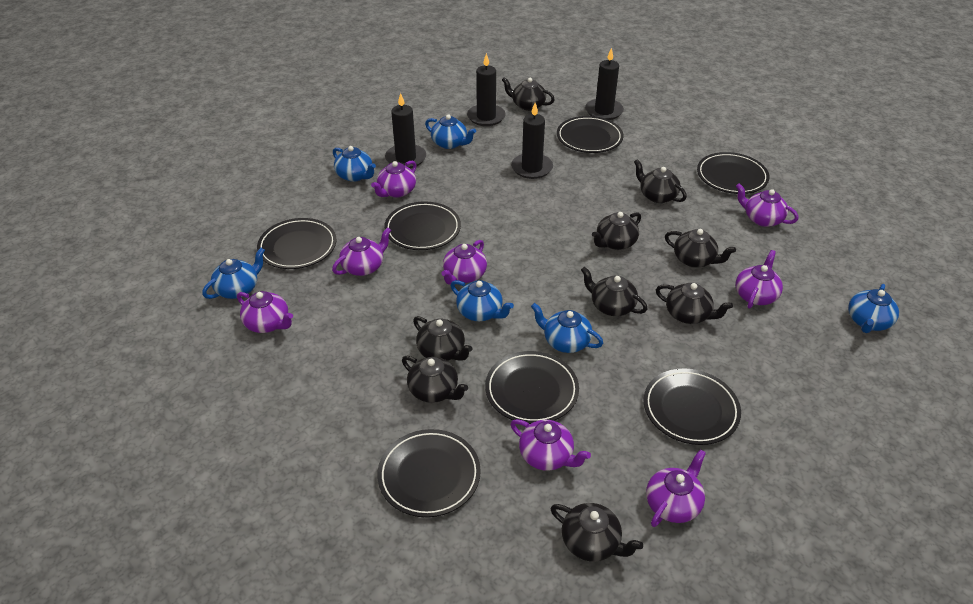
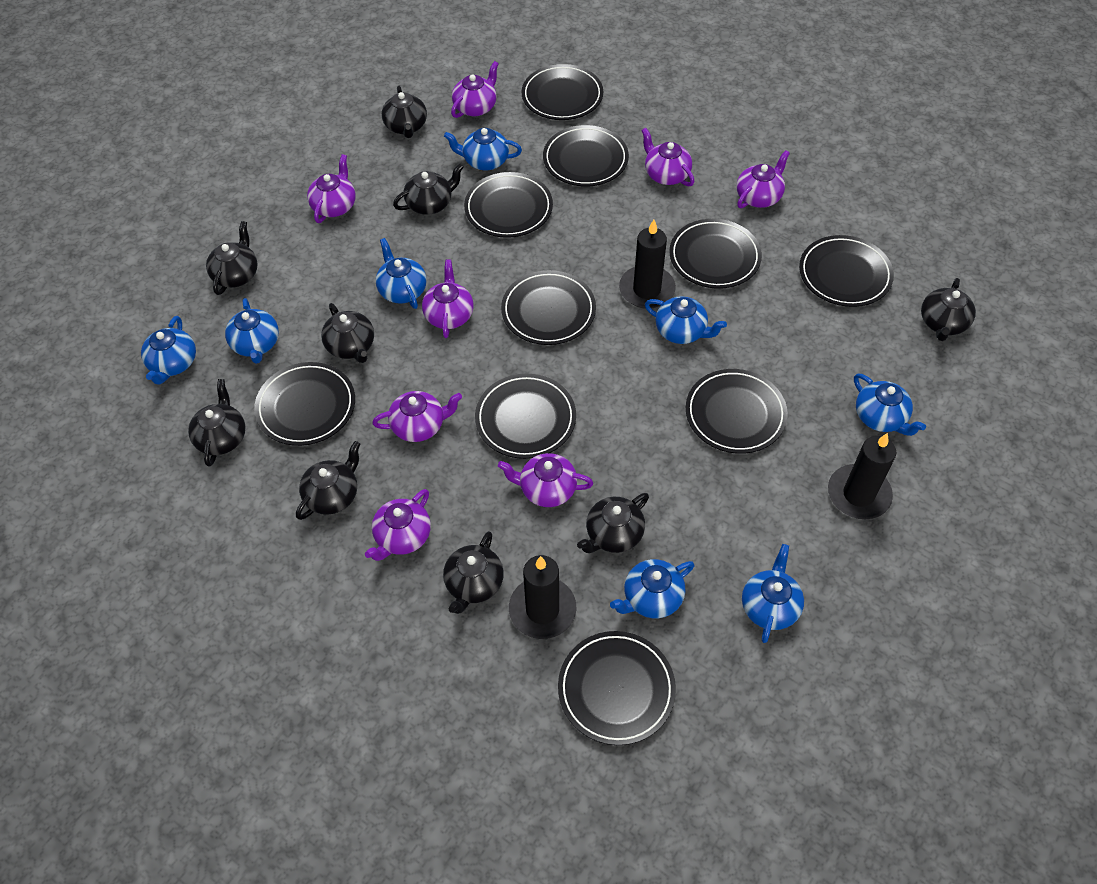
black candle: [385,93,426,168] [467,53,506,126] [511,103,553,179] [585,48,624,120] = 4 -> [509,555,576,639] [619,220,676,309] [828,433,896,519] = 3
black plate: [257,218,336,269] [377,429,481,517] [384,202,461,250] [485,351,579,424] [557,116,623,153] [644,368,741,445] [697,152,770,194] = 7 -> [254,362,355,446] [464,172,553,238] [475,374,576,459] [501,270,596,345] [521,64,603,120] [543,125,629,187] [558,631,676,745] [669,219,762,289] [686,369,788,454] [799,235,894,307] = 10
blue teapot: [202,248,265,299] [333,146,376,182] [425,114,476,149] [451,280,514,321] [531,303,603,353] [848,284,899,333] = 6 -> [141,316,196,385] [225,298,279,364] [376,238,427,309] [444,128,522,170] [610,559,694,618] [645,296,727,344] [742,544,804,643] [854,374,926,436] = 8

